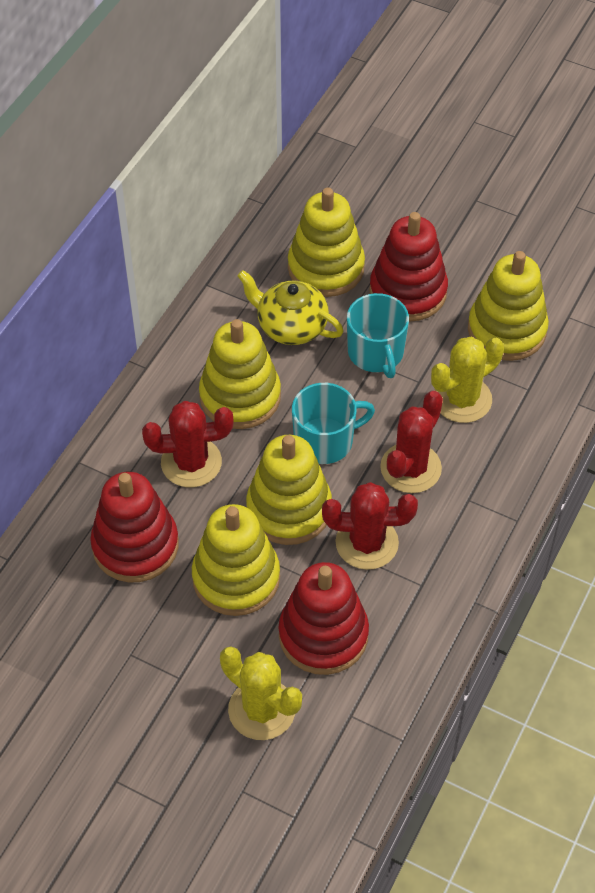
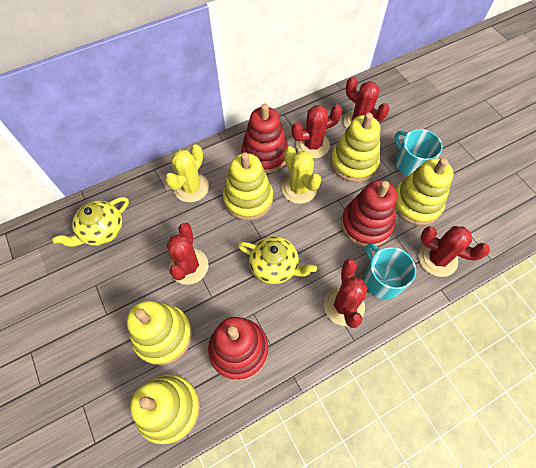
red cactus: [142,401,234,487] [322,482,418,570] [380,391,443,493] = 3 -> [167,223,208,285] [291,105,342,159] [324,259,368,328] [344,77,389,128] [419,226,490,277] = 5
yellow teapot: [237,270,344,345] = 1 -> [52,197,129,247] [238,236,317,284] = 2

